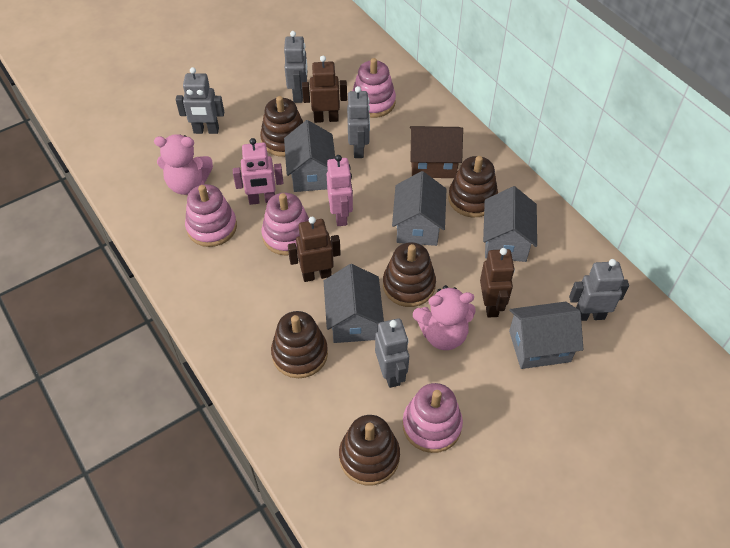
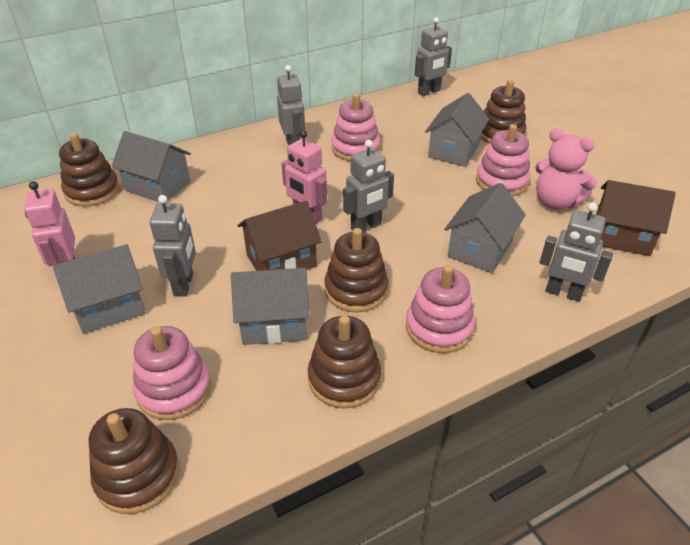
brown house: [410,126,463,178] = 1 -> [237,201,322,271] [596,180,676,256] = 2
brown robot: [288,217,341,282] [302,56,347,123] [480,248,515,318] = 3 -> none = 0
pink teddy bear: [154,134,213,195] [413,285,476,350] = 2 -> [535,128,597,210] = 1

